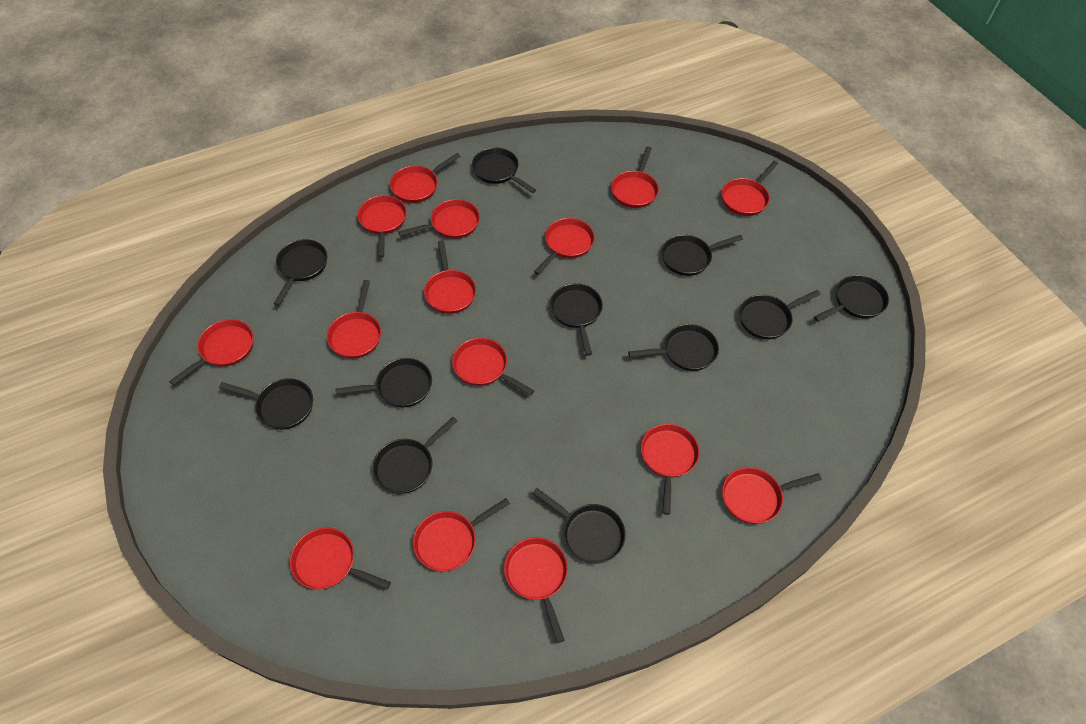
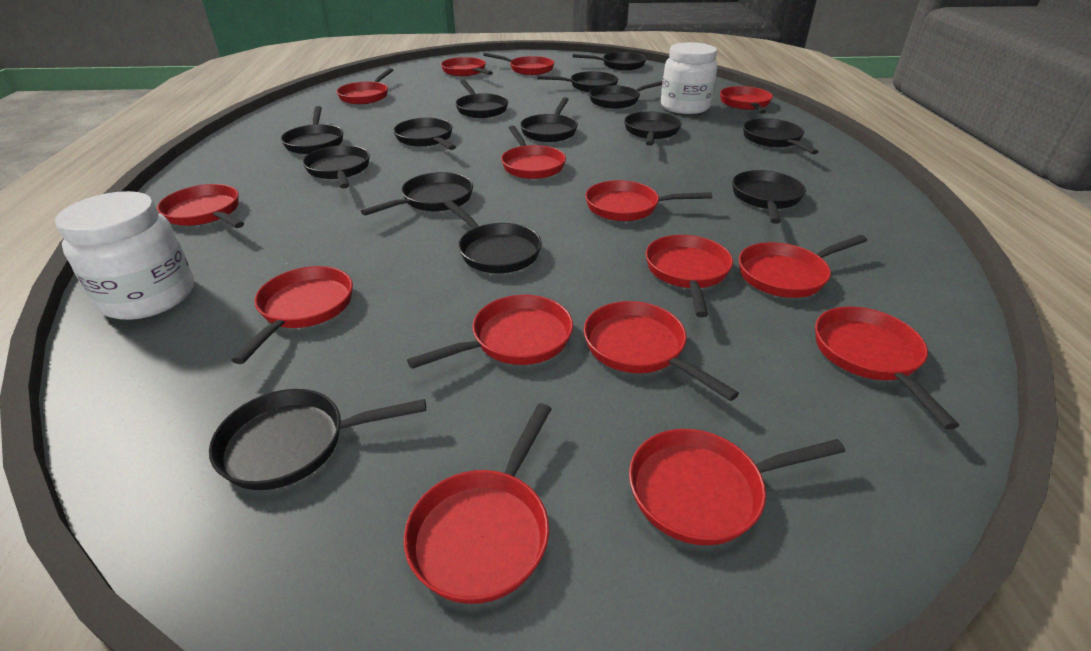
black pan: [219,378,313,429] [274,239,327,306] [335,358,432,408] [373,417,457,494] [472,148,536,193] [533,488,626,564] [550,283,603,356] [628,324,719,371] [662,235,743,276] [739,290,821,339] [814,275,889,322] = 11 -> [209,389,426,490] [281,106,343,154] [302,145,370,189] [361,172,473,216] [393,118,456,150] [444,200,542,273] [455,80,508,118] [520,97,578,142] [537,71,618,92] [573,52,646,71] [589,81,663,109] [624,111,682,146] [732,170,806,224] [743,118,819,154] = 14
white jar: none = 0 -> [55,191,194,320] [661,42,717,114] = 2

